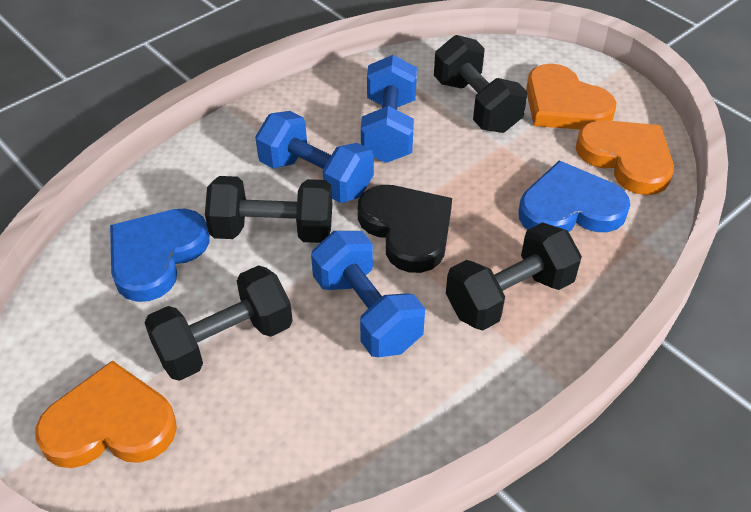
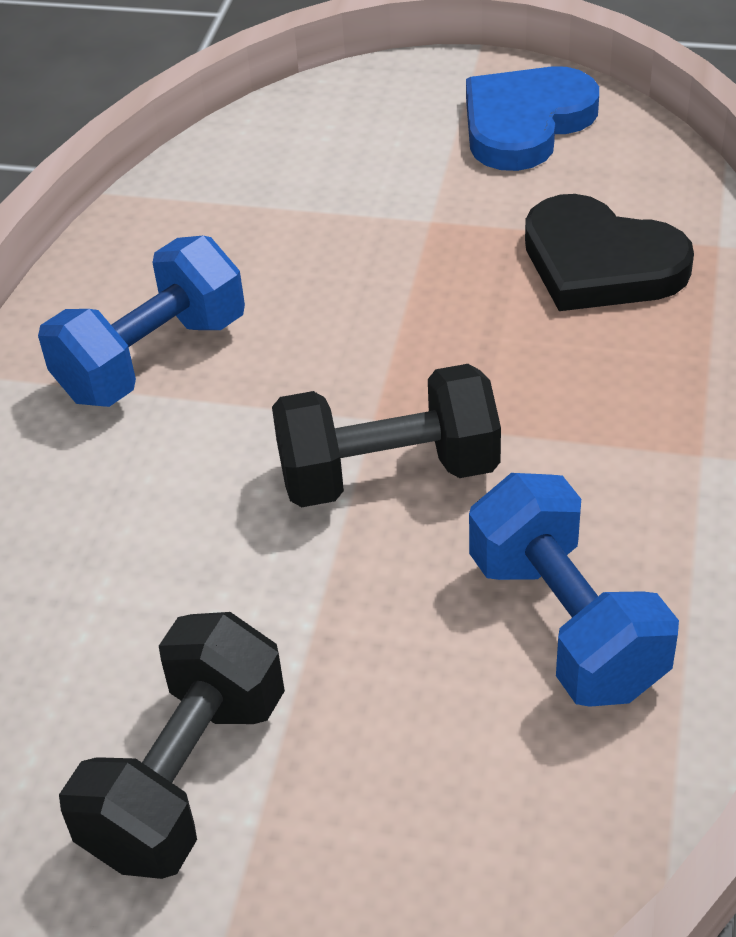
black dumbbell: [144,265,293,381] [205,176,332,243] [434,35,527,133] [446,222,582,330] = 4 -> [59,612,285,879] [272,364,501,507] = 2
blue dumbbell: [255,111,374,203] [311,231,425,357] [361,55,417,163] = 3 -> [38,235,245,407] [469,473,679,707] = 2
blue heart: [110,208,210,302] [518,161,630,232] = 2 -> [466,66,599,171] = 1
orange heart: [35,360,177,468] [526,64,616,130] [576,120,674,195] = 3 -> none = 0

